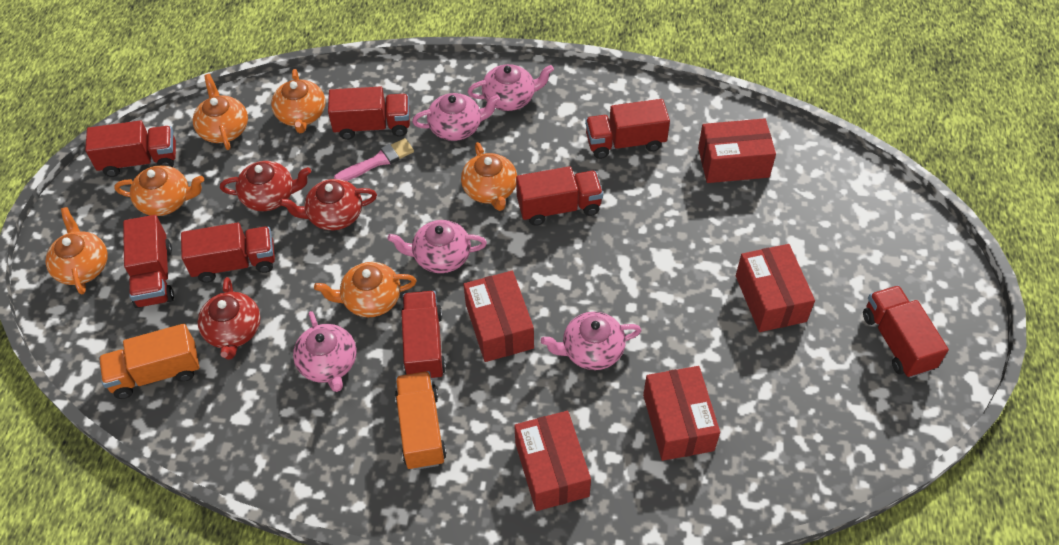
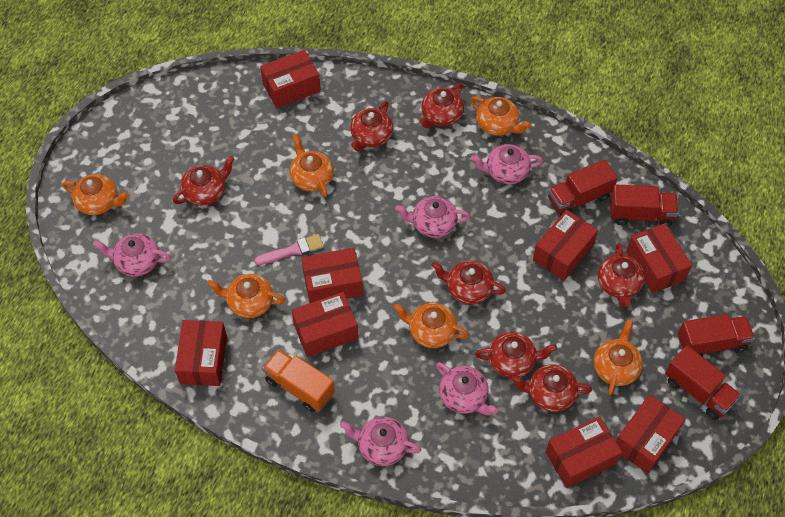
orange truck: [99,324,199,399] [395,371,447,470] = 2 -> [262,349,335,412] = 1
red box: [463,271,534,362] [514,411,591,511] [643,366,720,461] [698,118,776,183] [736,244,815,332] = 5 -> [175,320,227,386] [260,50,320,108] [292,292,358,357] [301,248,363,303] [533,210,598,281] [546,416,622,488] [616,394,685,473] [626,223,692,293] = 8
red teapot: [197,277,261,360] [220,161,311,211] [280,179,377,230] = 3 -> [173,156,234,206] [350,101,393,152] [419,83,464,128] [431,261,506,305] [475,332,557,378] [511,364,592,412] [598,243,645,307] = 7
red truck: [85,121,176,177] [123,215,174,308] [181,223,275,283] [328,86,410,140] [401,291,446,380] [516,166,603,226] [585,99,670,159] [863,285,949,378] = 8 -> [548,159,618,216] [610,184,679,227] [665,345,741,420] [678,314,755,357] = 4

